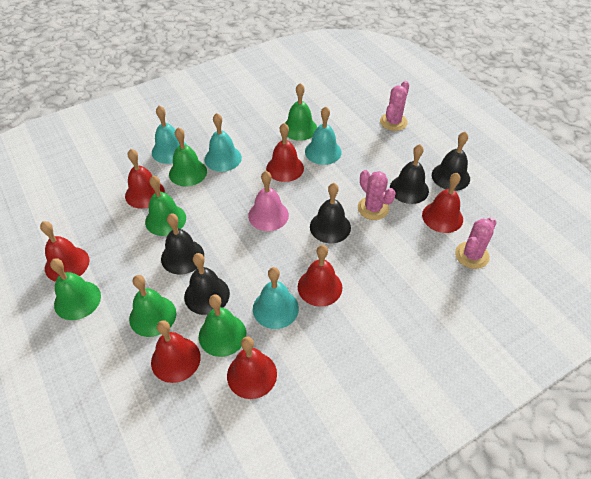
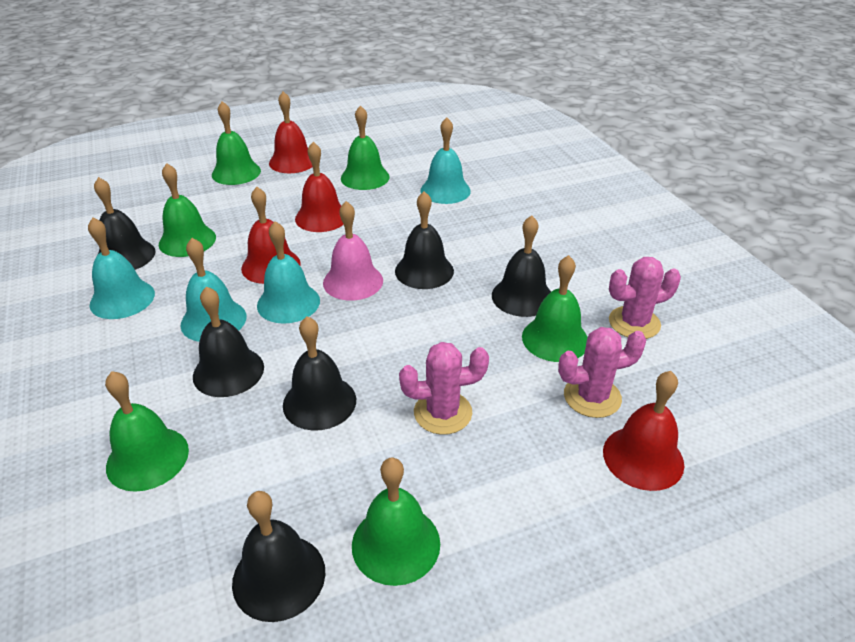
black bell: [161,213,204,275] [184,253,230,315] [310,183,351,243] [390,144,429,204] [432,132,470,191] = 5 -> [94,177,156,270] [193,286,264,397] [232,491,325,622] [283,316,356,431] [395,191,454,289] [492,215,551,317] = 6
red bell: [40,221,90,282] [125,149,165,209] [151,320,201,383] [227,336,277,399] [266,123,304,182] [298,245,342,307] [422,173,463,233] = 7 -> [241,187,301,284] [269,92,313,173] [295,142,344,232] [603,371,684,491] = 4

